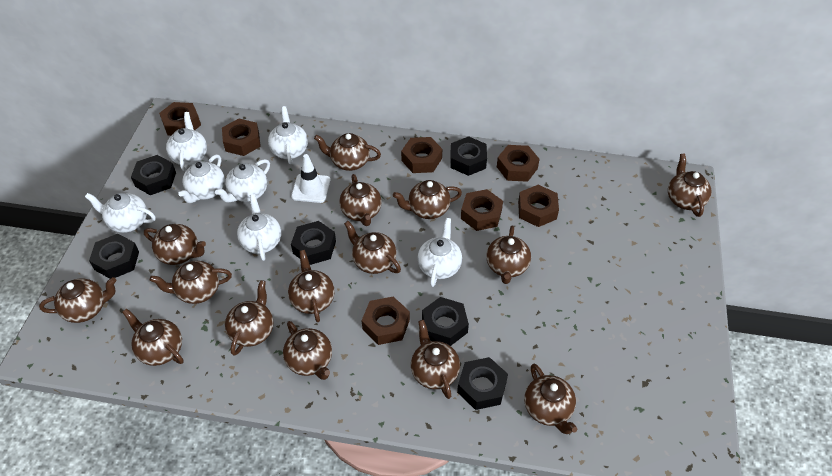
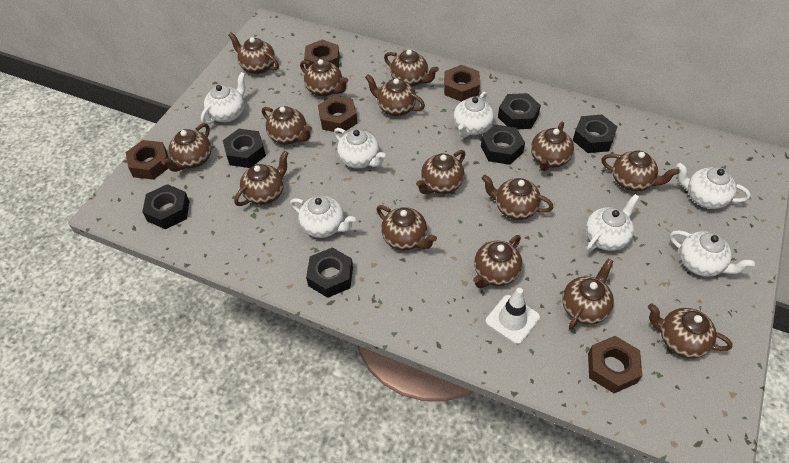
brown nut: [159,102,201,136] [222,118,261,156] [362,296,410,345] [401,137,442,173] [461,189,503,231] [497,145,540,182] [518,185,559,227] = 7 -> [125,140,168,180] [304,39,340,69] [318,95,357,134] [444,65,480,102] [588,336,642,393] = 5

